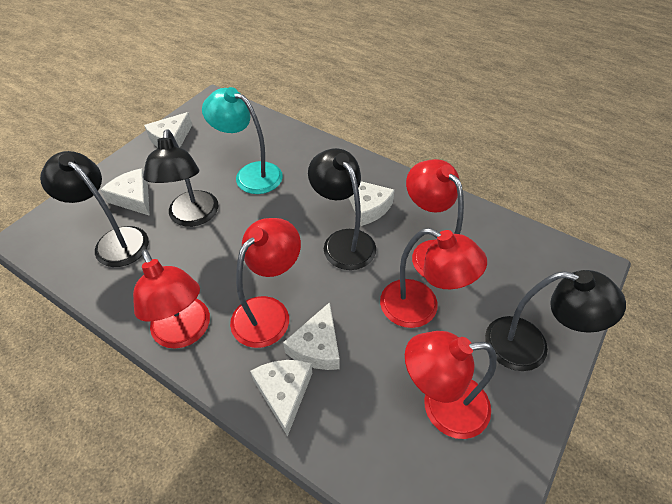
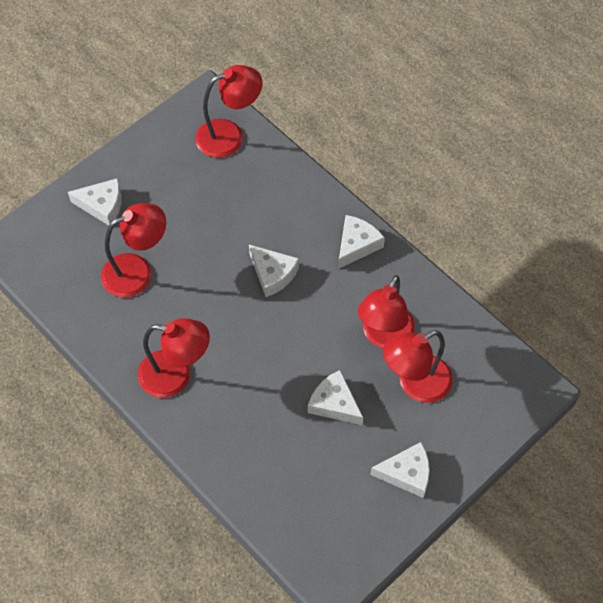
black lamp: [40,151,149,267] [143,129,219,227] [308,148,376,270] [485,270,626,371] = 4 -> none = 0
turquoise lamp: [202,87,283,194] = 1 -> none = 0

